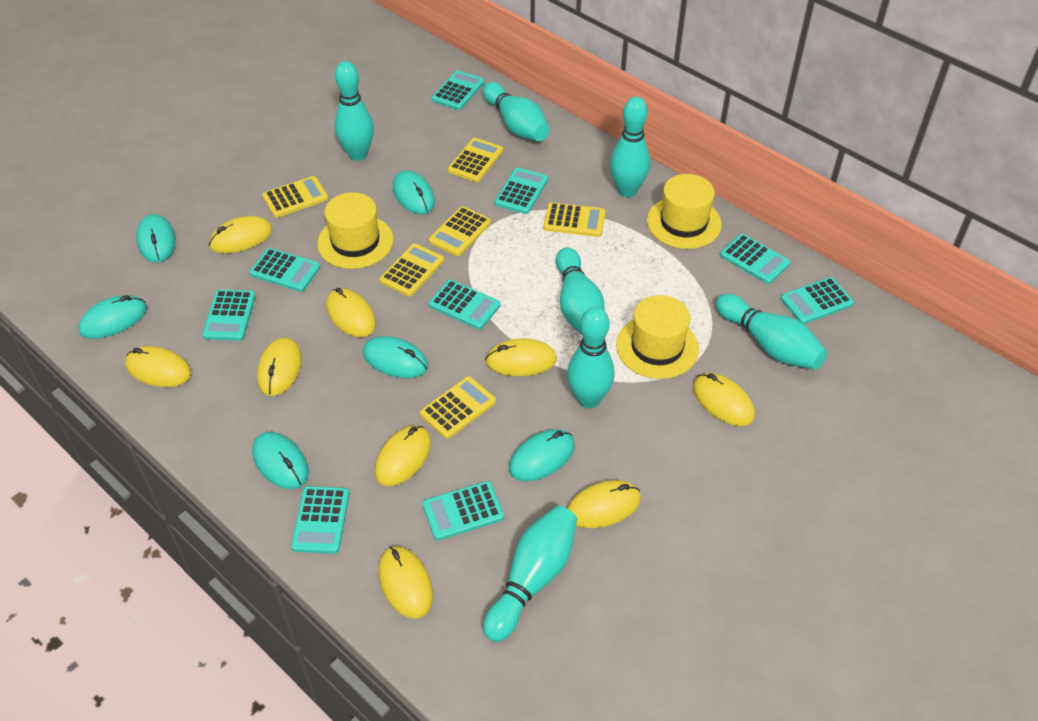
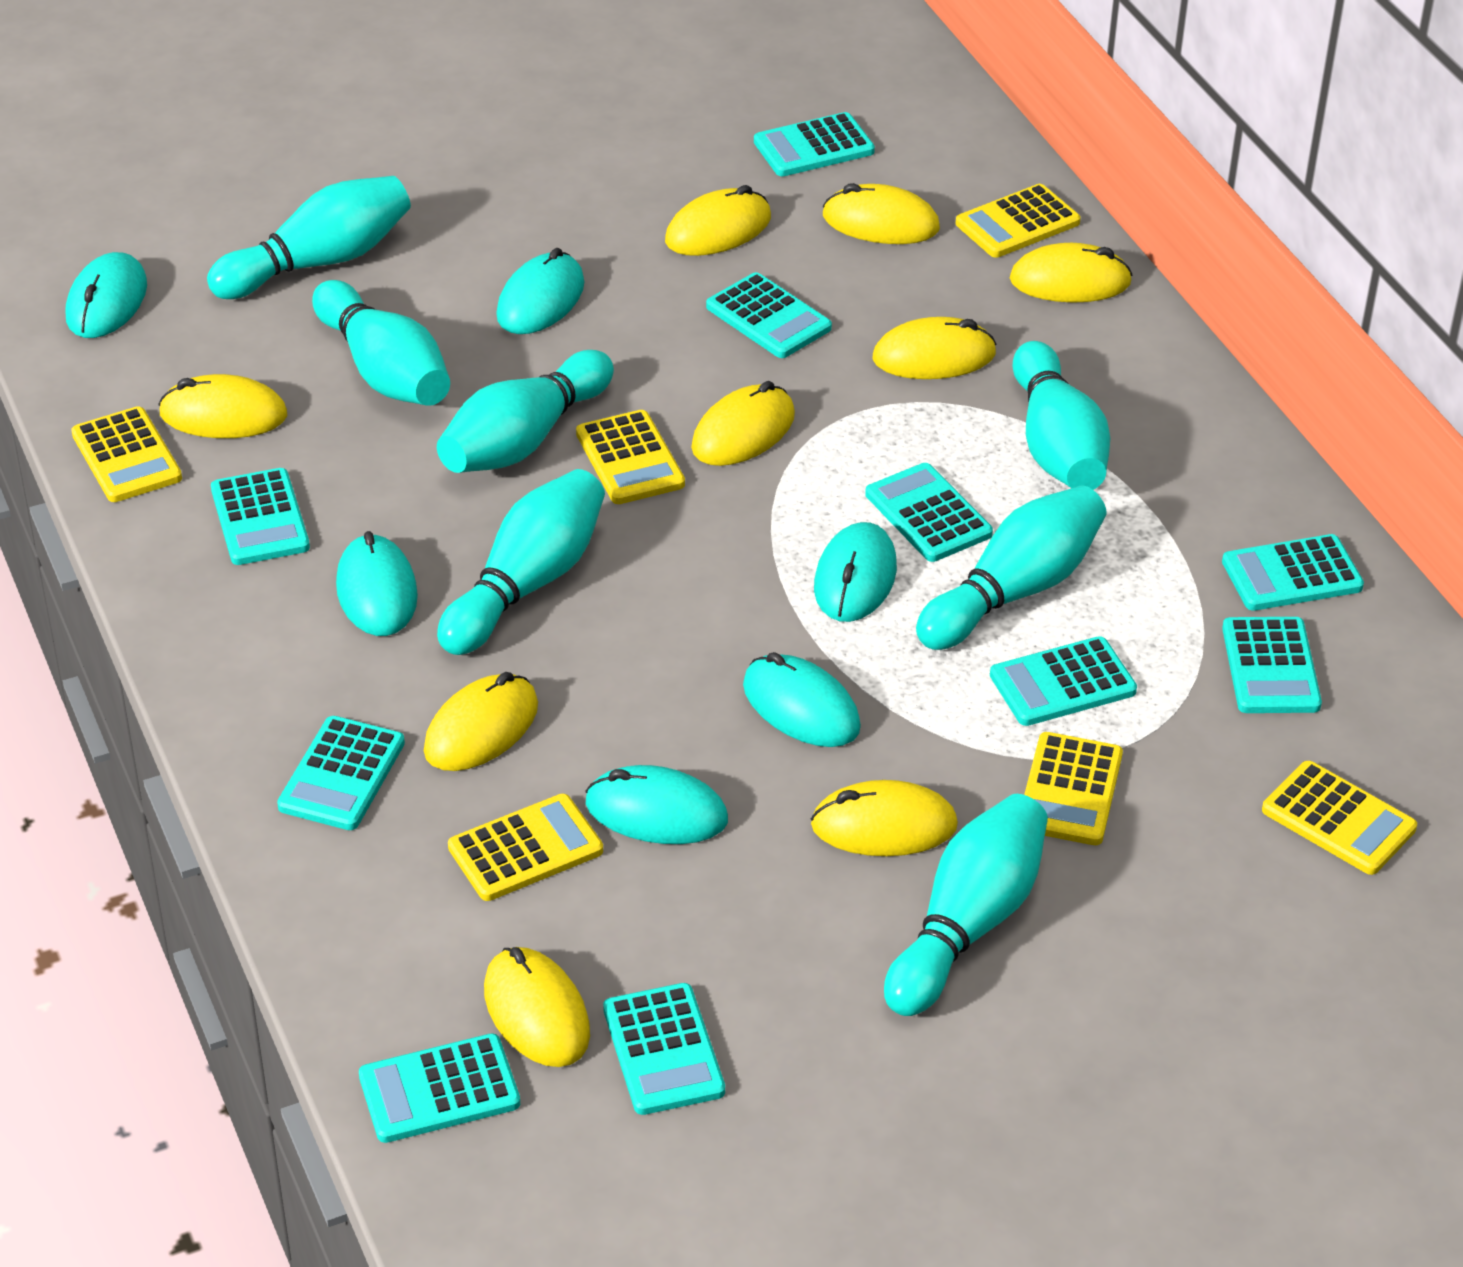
turquoise calculator: [202,289,256,341] [249,248,320,292] [291,486,349,554] [423,481,504,540] [429,279,500,330] [432,70,484,110] [495,167,548,214] [720,234,790,284] [781,277,854,324] = 9 -> [211,468,310,565] [277,716,405,830] [359,1033,520,1143] [603,983,725,1115] [706,272,832,358] [754,112,875,176] [865,463,993,562] [990,636,1137,726] [1222,534,1364,611] [1222,617,1322,713] = 10
yellow hat: [317,192,394,269] [616,295,699,379] [647,174,722,249] = 3 -> none = 0

